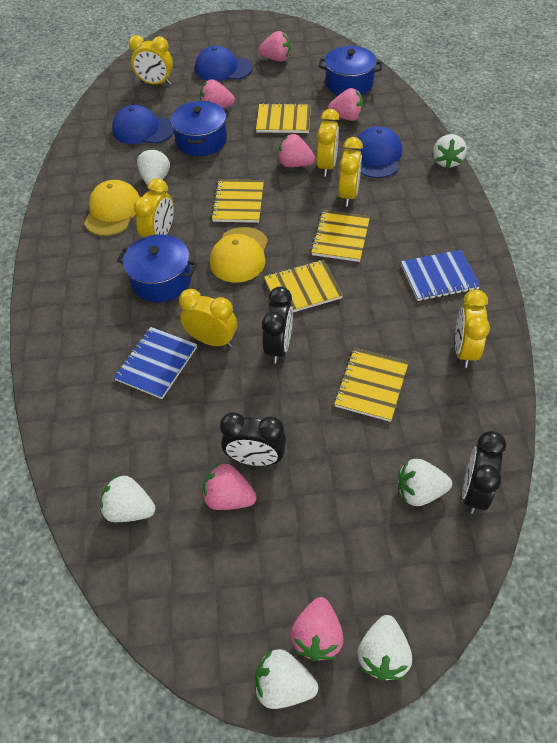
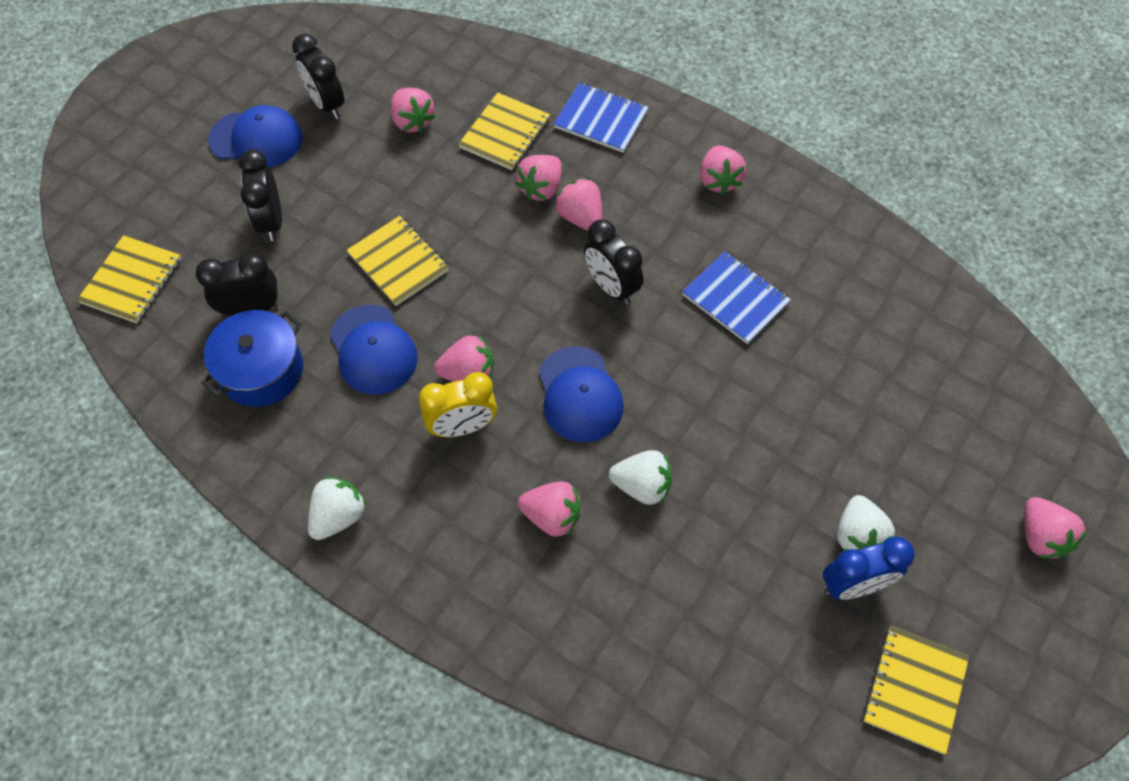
black clock: [220,412,286,466] [262,287,293,364] [462,431,506,514] = 3 -> [195,253,279,316] [239,150,282,241] [292,34,344,119] [584,220,643,305] = 4
blue clock: none = 0 -> [823,536,915,600] = 1
blue pot: [117,234,198,302] [171,101,227,156] [319,46,383,95] = 3 -> [201,310,303,407] = 1
pink strawberry: [200,79,235,108] [202,463,257,510] [259,31,291,62] [278,134,315,167] [290,597,344,661] [328,88,364,121] = 6 -> [390,88,435,132] [434,335,494,382] [515,155,562,201] [518,481,581,537] [555,178,602,231] [700,146,746,195] [1024,497,1087,559] = 7
white strawberry: [100,475,155,522] [137,148,170,186] [255,649,318,709] [357,615,412,681] [398,459,452,506] [433,134,467,169] = 6 -> [308,477,367,540] [609,450,672,505] [837,495,895,551] = 3
yellow cap: [84,180,140,236] [210,227,268,283] = 2 -> none = 0
yellow clock: [129,35,173,85] [134,178,174,238] [179,289,237,347] [317,109,340,177] [338,137,363,206] [455,290,490,368] = 6 -> [419,372,497,437] = 1
yellow notebook: [211,179,264,223] [256,103,311,133] [264,260,343,312] [310,210,370,262] [334,348,409,422] = 5 -> [77,235,181,323] [347,216,449,306] [458,93,550,170] [863,626,969,754] = 4

